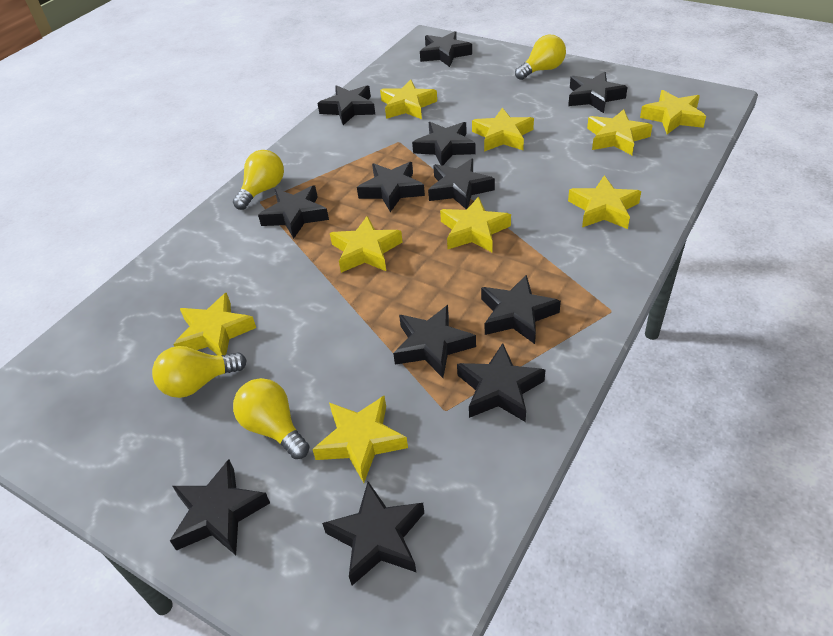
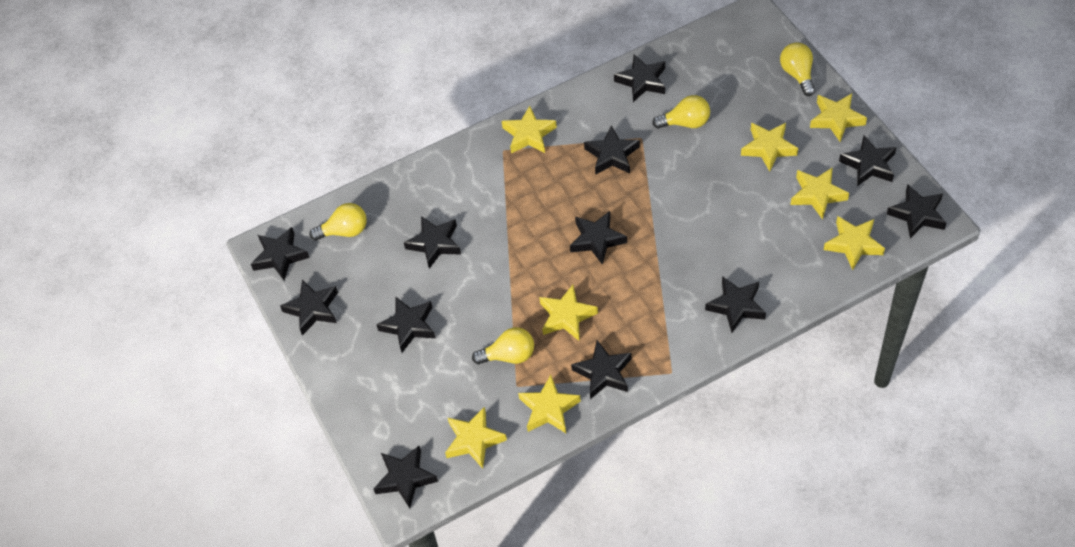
yellow star: [173,293,256,355] [312,396,408,483] [330,216,402,273] [380,80,437,119] [440,197,511,252] [472,108,534,152] [568,175,641,229] [587,109,653,155] [640,90,706,134] = 9 -> [445,407,507,469] [502,106,557,153] [518,375,581,433] [539,285,598,341] [741,123,798,171] [791,167,849,220] [810,94,867,142] [824,216,885,270] = 8

